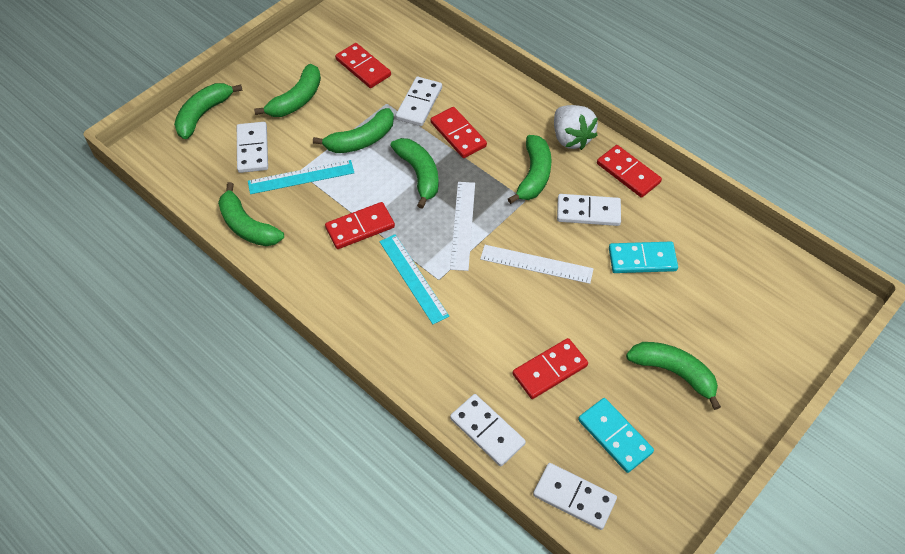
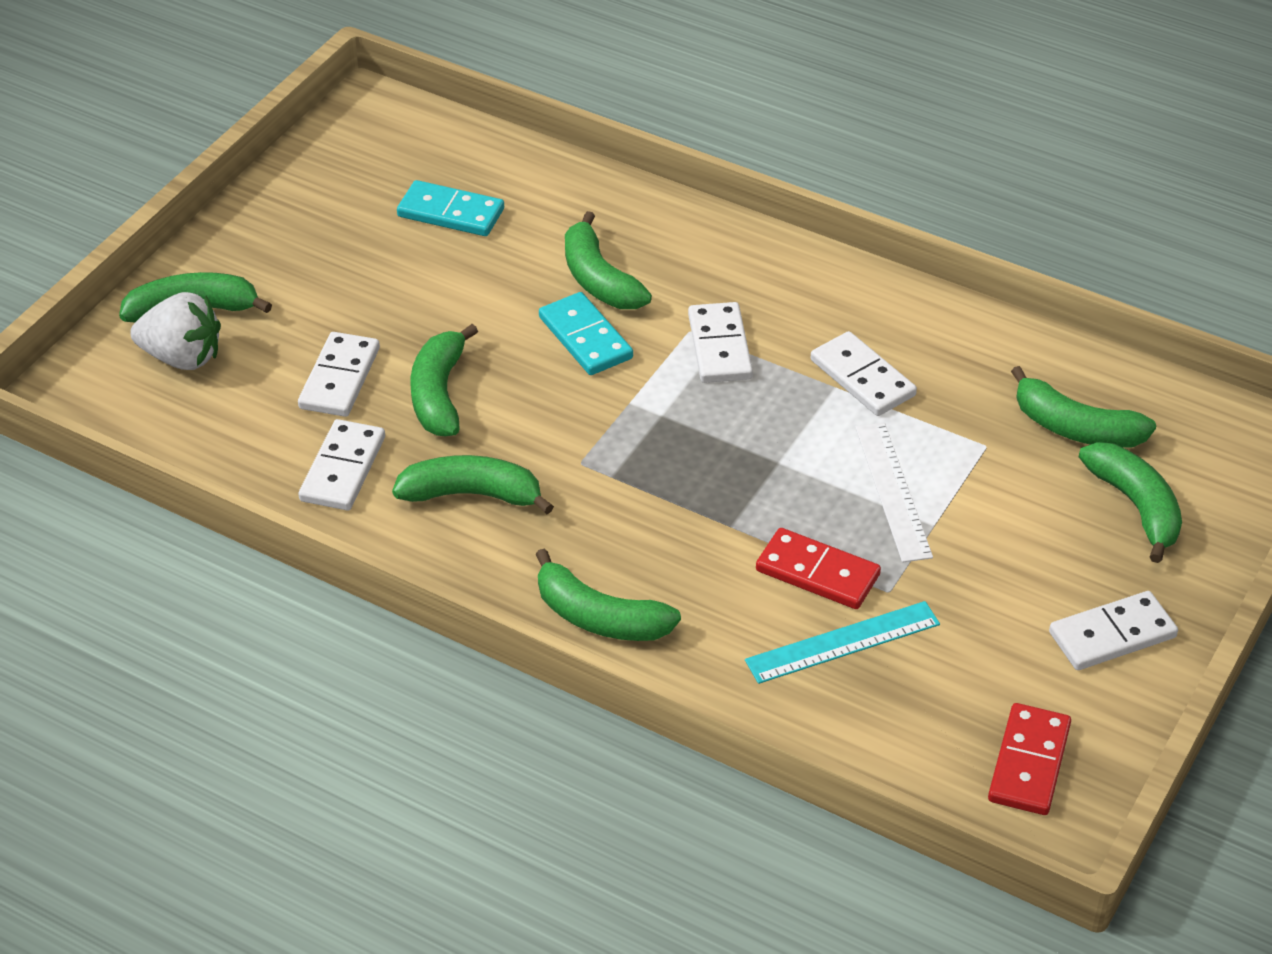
red domino: [325,202,395,249] [335,43,391,88] [431,107,487,158] [512,338,588,399] [597,145,662,198] = 5 -> [756,528,881,609] [988,703,1071,815] = 2
turquoise ruler: [248,160,354,194] [379,234,449,324] = 2 -> [745,601,940,684] = 1
white ruler: [450,182,475,271] [480,245,594,284] = 2 -> [855,422,933,563] = 1

